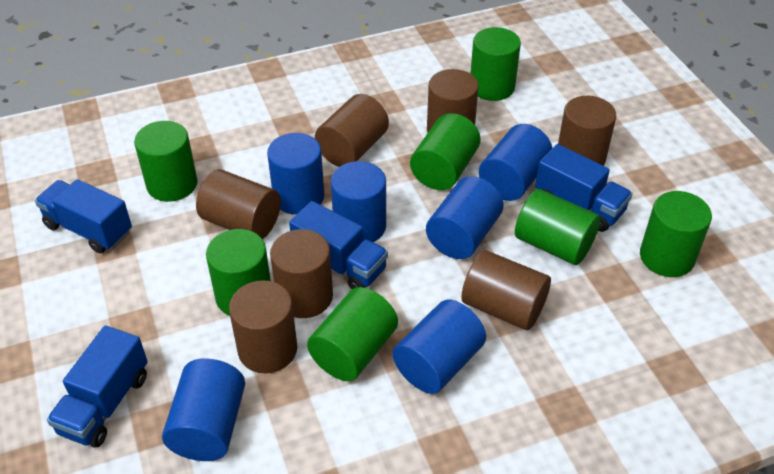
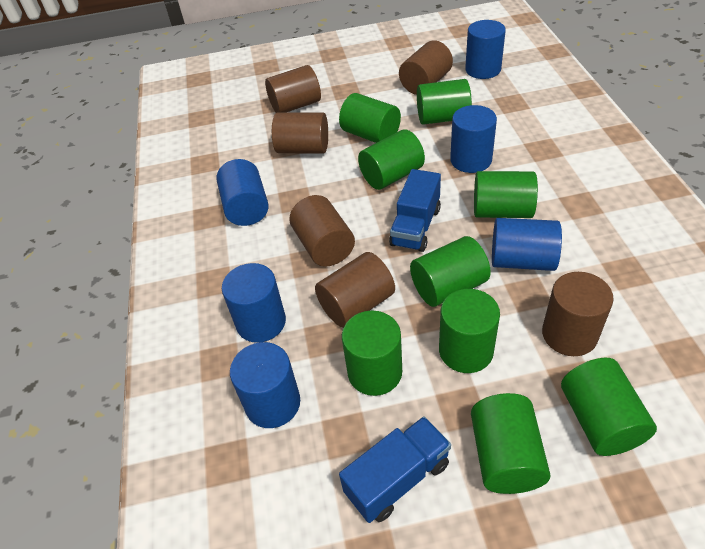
blue truck: [35,179,132,253] [47,325,148,448] [289,201,388,289] [535,144,633,232] = 4 -> [339,416,451,523] [389,169,441,252] = 2
brown cylinder: [196,169,281,239] [229,280,297,373] [270,229,333,318] [315,94,389,167] [427,69,479,133] [461,250,551,330] [558,96,616,166] = 7 -> [265,65,321,113] [272,112,328,154] [289,195,355,266] [315,252,395,327] [399,40,453,95] [542,272,614,356] = 6
green cylinder: [134,121,197,202] [206,229,271,316] [307,287,398,381] [410,113,481,190] [470,27,521,101] [515,189,600,265] [640,191,712,277] = 7 -> [339,93,401,143] [342,311,402,396] [358,129,425,190] [410,236,491,307] [417,79,472,125] [439,289,500,373] [471,393,551,494] [474,171,538,218] [561,358,657,456] = 9

